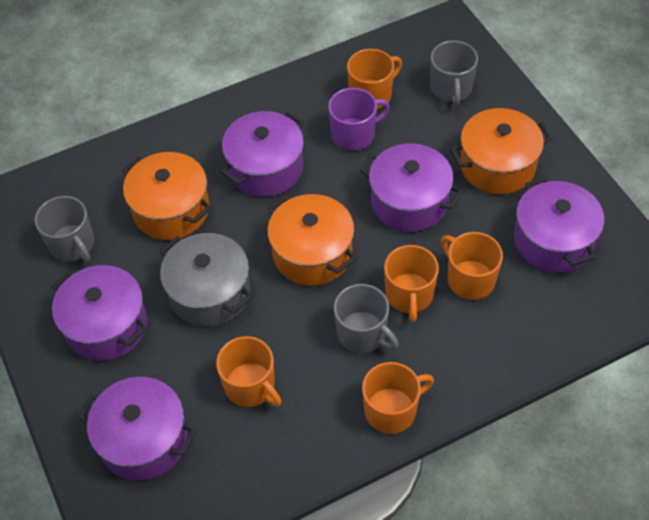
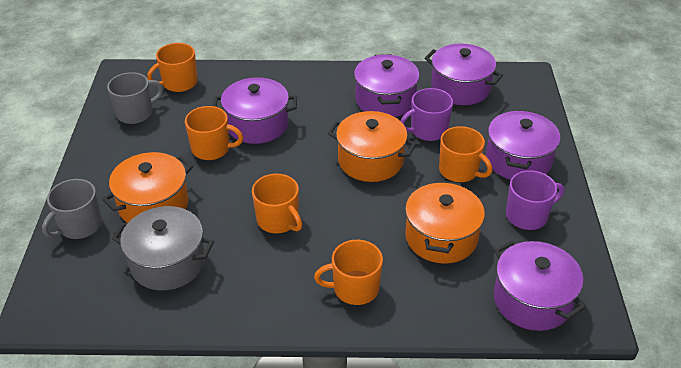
grey mug: [35,196,94,262] [334,284,399,353] [430,41,478,106] = 3 -> [42,179,102,239] [107,72,163,124] = 2
purple mug: [328,88,390,150] = 1 -> [401,88,453,141] [506,170,564,230] = 2

